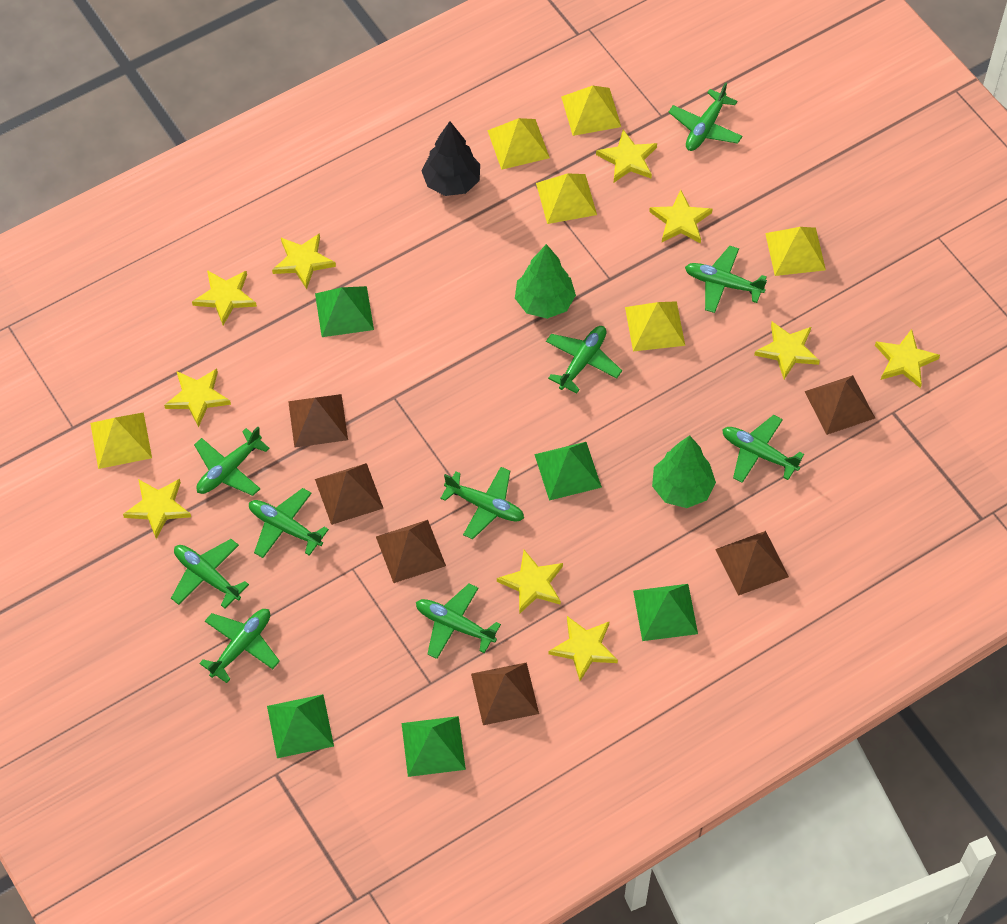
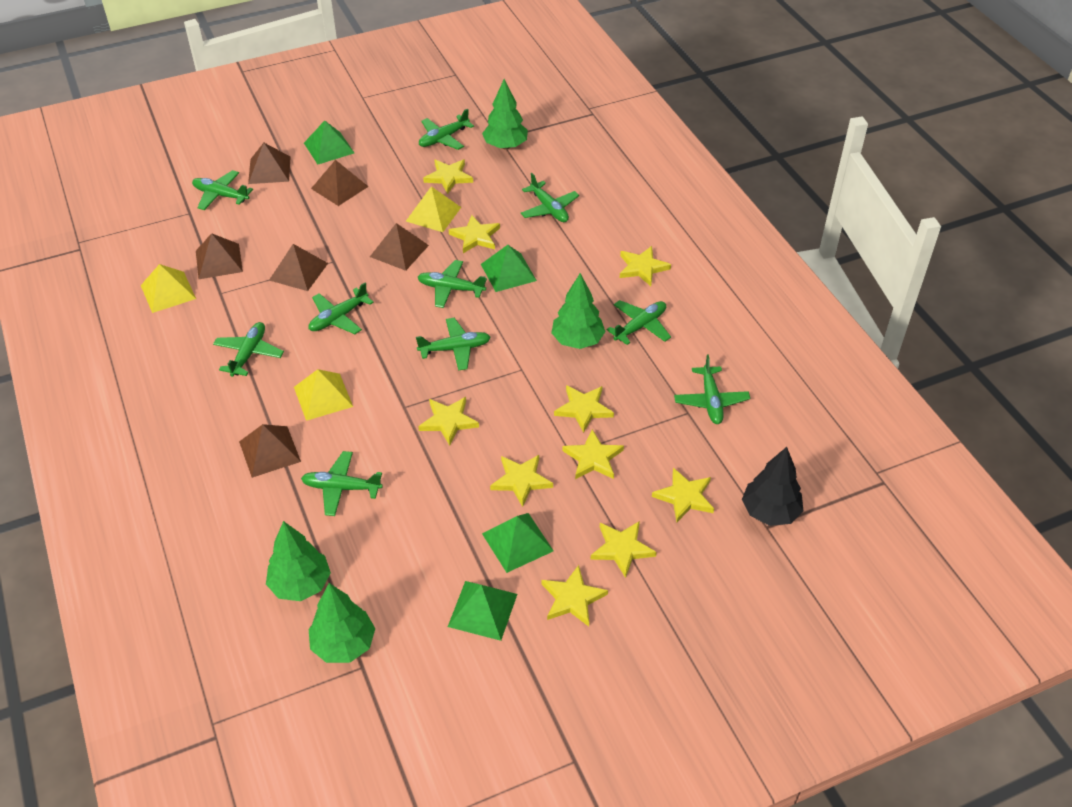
green pyramid: [267,694,334,758] [315,286,374,337] [402,716,466,777] [534,442,602,501] [633,584,698,641] = 5 -> [304,120,354,164] [448,581,517,641] [481,245,537,292] [482,513,554,573] = 4
green tree: [515,244,576,319] [652,435,716,508] = 2 -> [266,521,331,601] [309,583,375,663] [482,79,528,149] [551,273,606,349] = 4
yellow pyramid: [90,412,152,469] [487,118,550,170] [536,173,597,224] [561,85,621,136] [625,301,685,351] [765,227,826,276] = 6 -> [141,264,196,313] [294,369,353,421] [406,186,461,232] = 3

